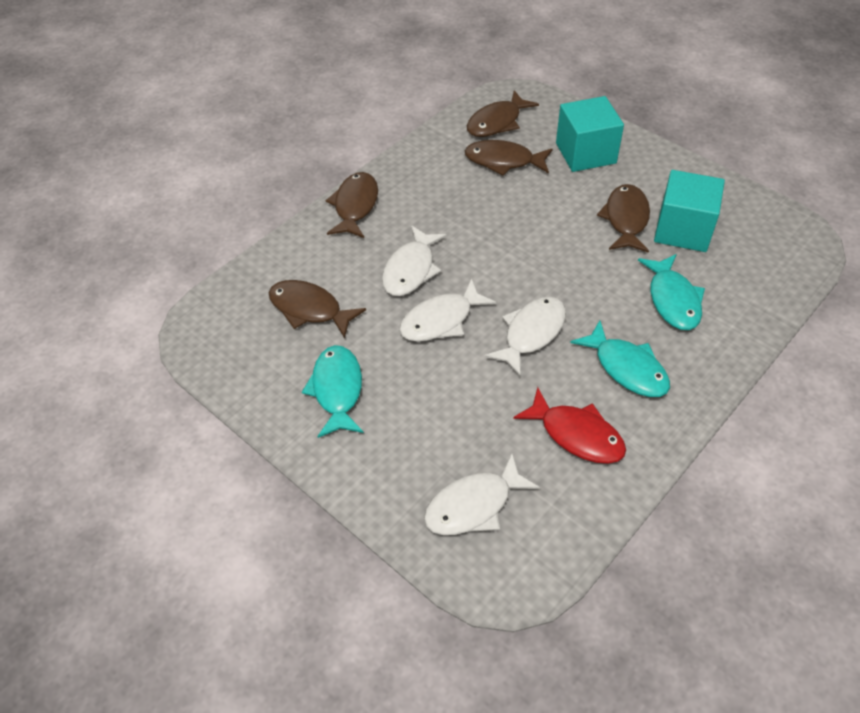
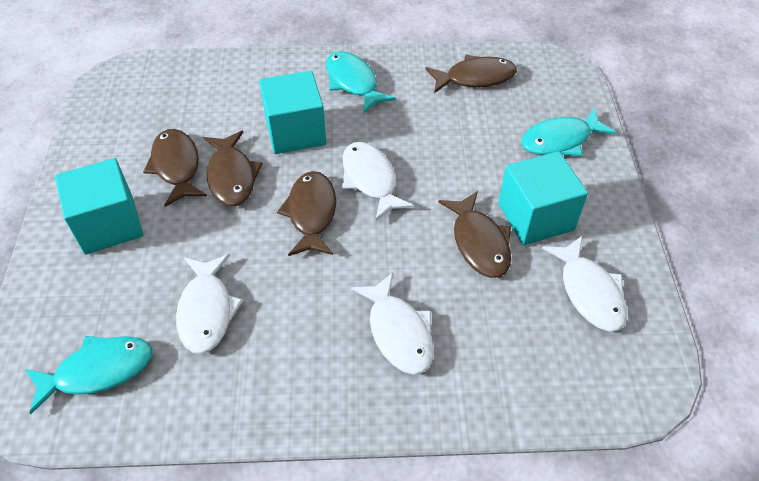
red fish: [513,387,626,464] = 1 -> none = 0
turquoise cube: [556,96,624,172] [654,170,725,252] = 2 -> [55,158,144,255] [259,71,326,154] [498,151,588,245] = 3

